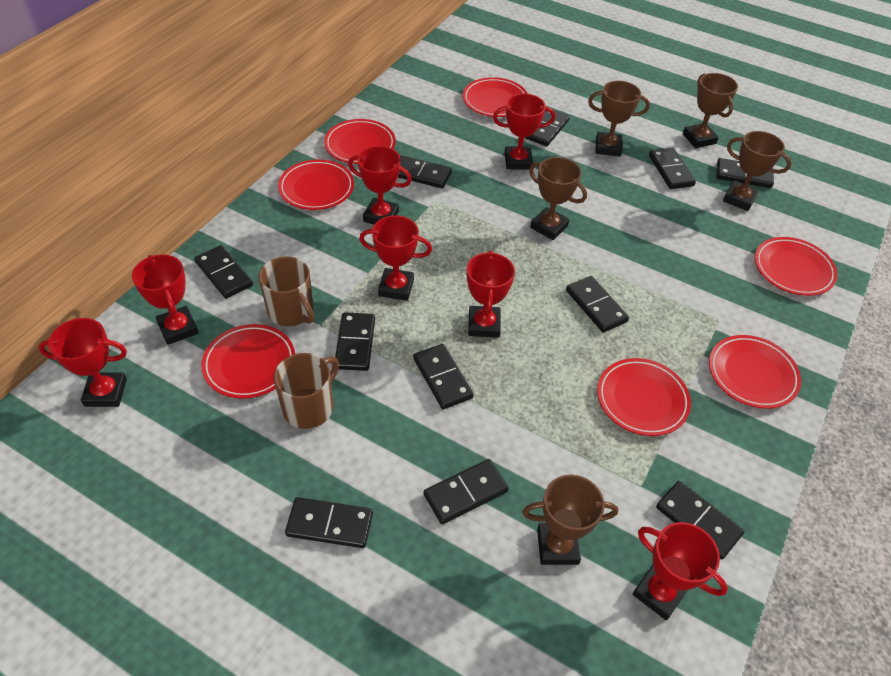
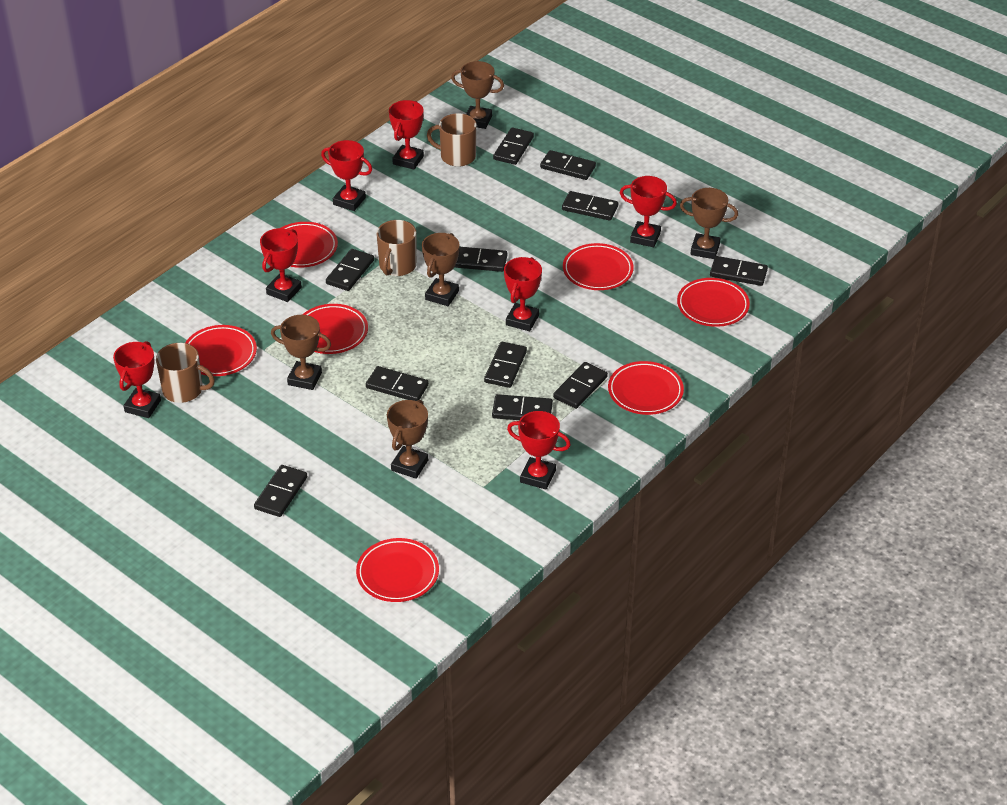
brown mug: [259,256,314,326] [274,353,339,429] = 2 -> [156,343,215,403] [377,220,417,276] [427,113,477,167] = 3

